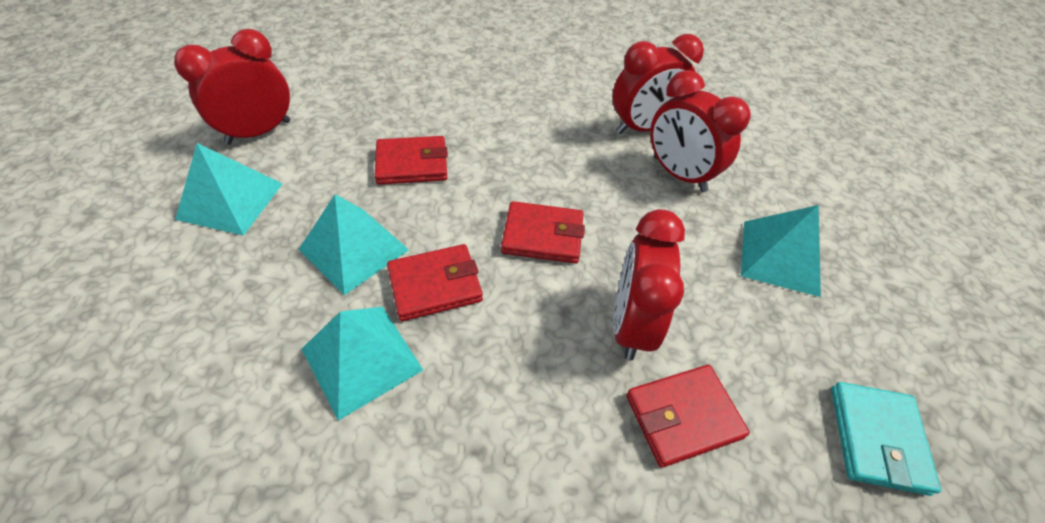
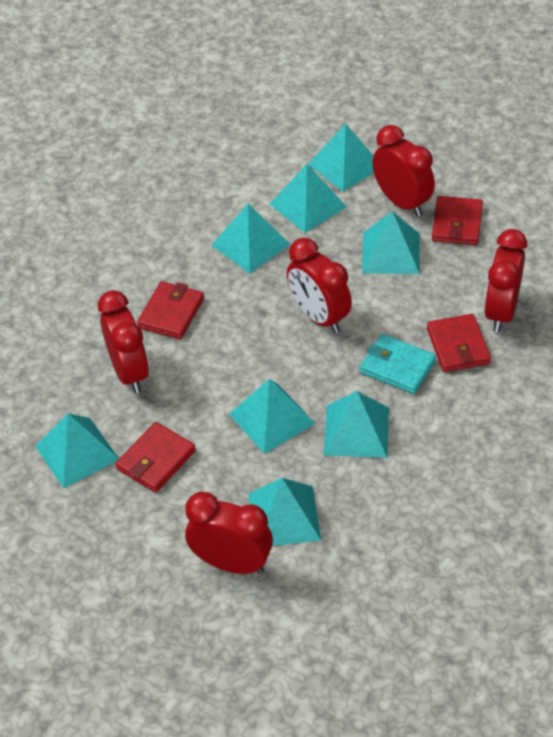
red clock: [174,29,290,144] [612,34,704,134] [613,209,685,360] [650,70,751,192] = 4 -> [98,290,149,393] [185,492,273,574] [287,238,352,333] [372,125,435,217] [484,229,527,332] = 5
turquoise pyramid: [175,143,283,236] [299,194,409,295] [301,307,423,421] [741,205,821,297] = 4 -> [35,413,119,489] [211,204,290,274] [229,379,315,454] [248,478,321,546] [270,164,347,233] [308,124,374,192] [324,391,389,458] [362,211,420,274] = 8

